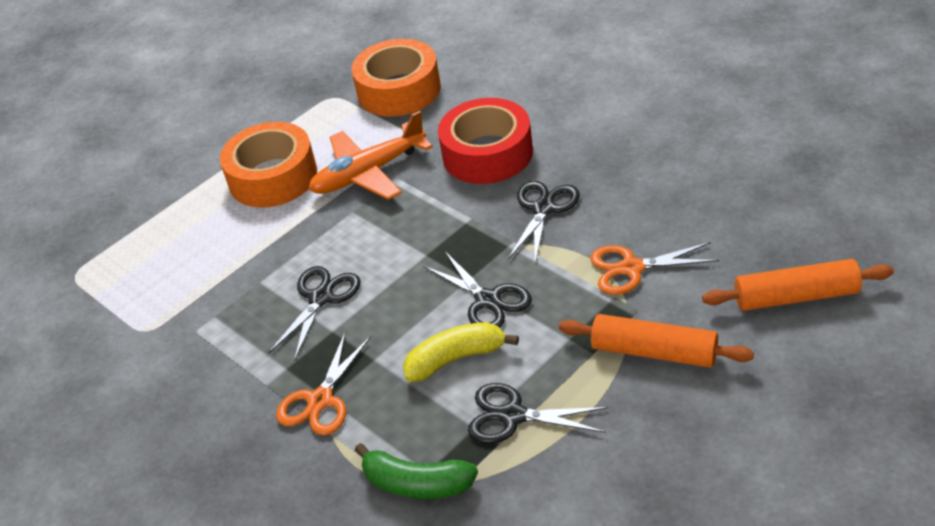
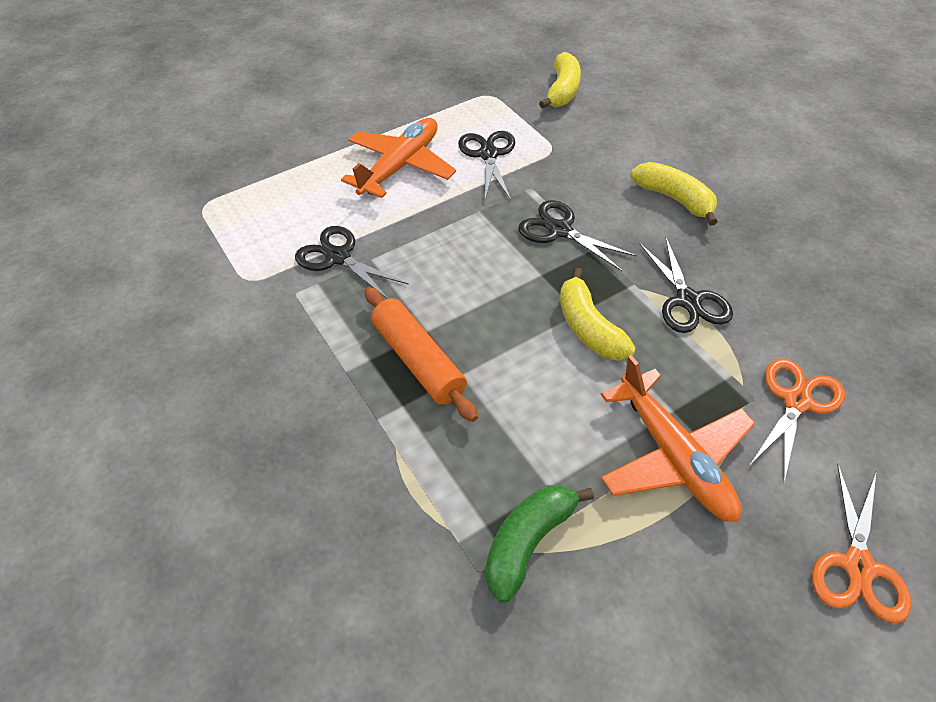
orange plane: [309,111,433,200] = 1 -> [341,118,456,198] [601,355,755,522] = 2
orange rolling pin: [559,314,754,368] [702,259,894,311] = 2 -> [365,287,478,422] = 1
orange tape: [220,122,317,208] [352,39,441,116] = 2 -> none = 0
red tape: [438,98,533,184] = 1 -> none = 0
yellow banana: [403,322,519,382] = 1 -> [539,52,581,108] [560,268,636,361] [630,162,718,226] = 3

